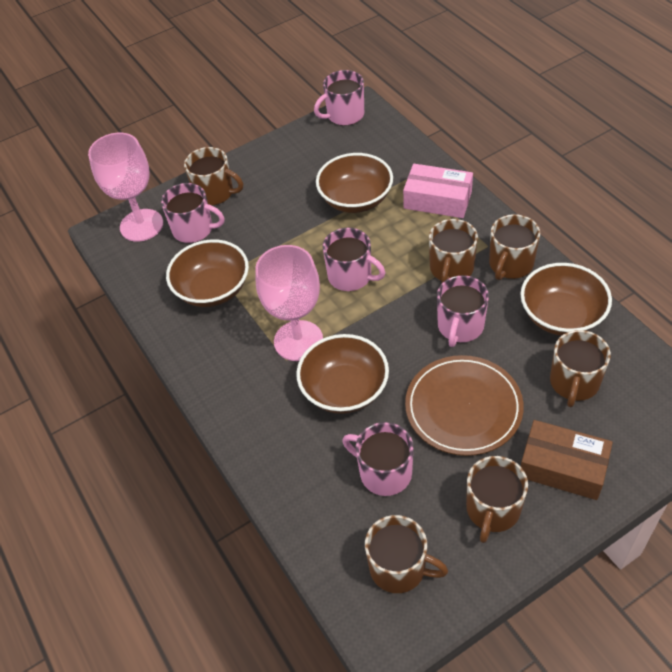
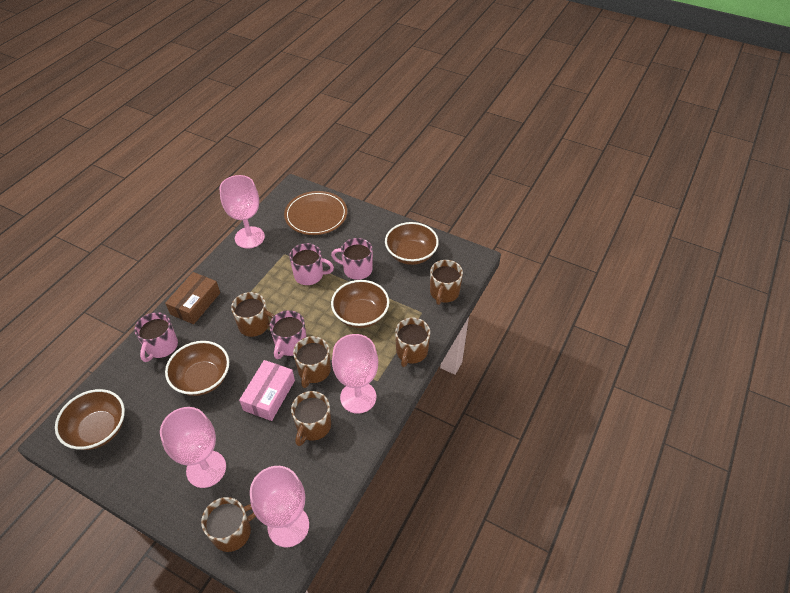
pink goblet: [88,133,163,242] [255,245,323,361] = 2 -> [160,407,226,488] [219,175,265,249] [250,466,309,547] [332,334,378,414] = 4
pink mug: [161,183,225,243] [314,70,364,126] [323,228,385,291] [342,422,414,496] [437,275,489,347] = 5 -> [134,312,178,362] [269,310,306,359] [289,243,334,285] [331,238,373,280] = 4

